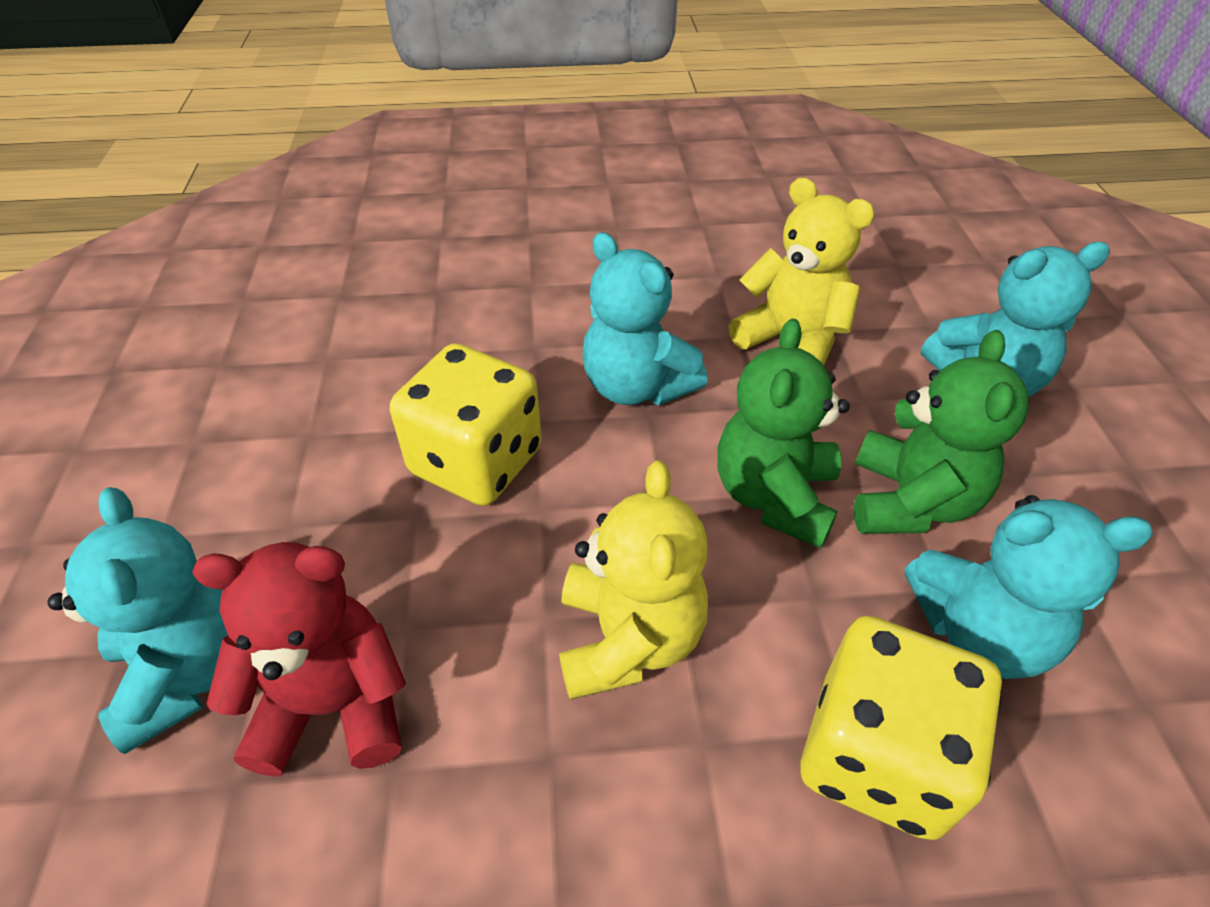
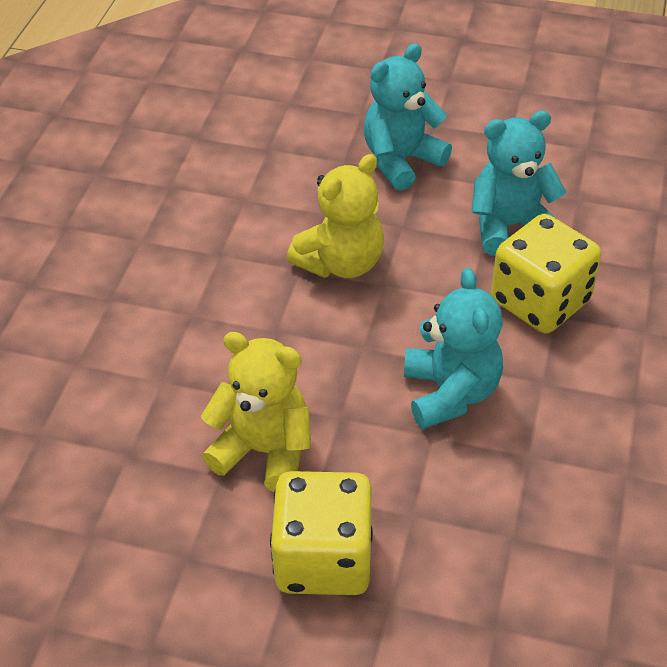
green teddy bear: [717,319,850,548] [854,330,1029,534] = 2 -> none = 0
red teddy bear: [192,542,406,777] = 1 -> none = 0
turquoise teddy bear: [48,487,228,754] [583,232,708,405] [905,495,1153,679] [921,242,1110,397] = 4 -> [363,43,452,191] [404,268,503,429] [472,111,567,256] = 3

